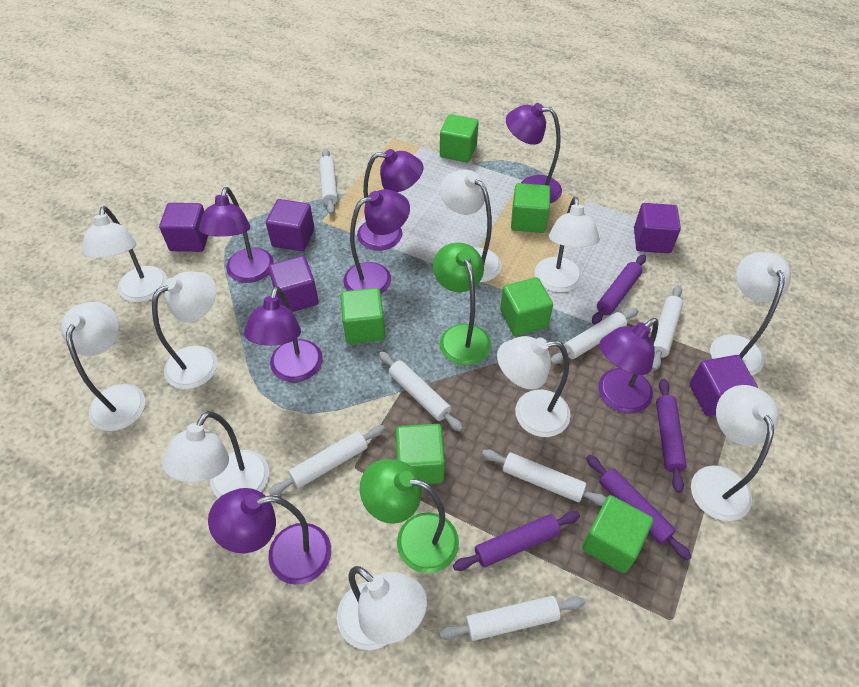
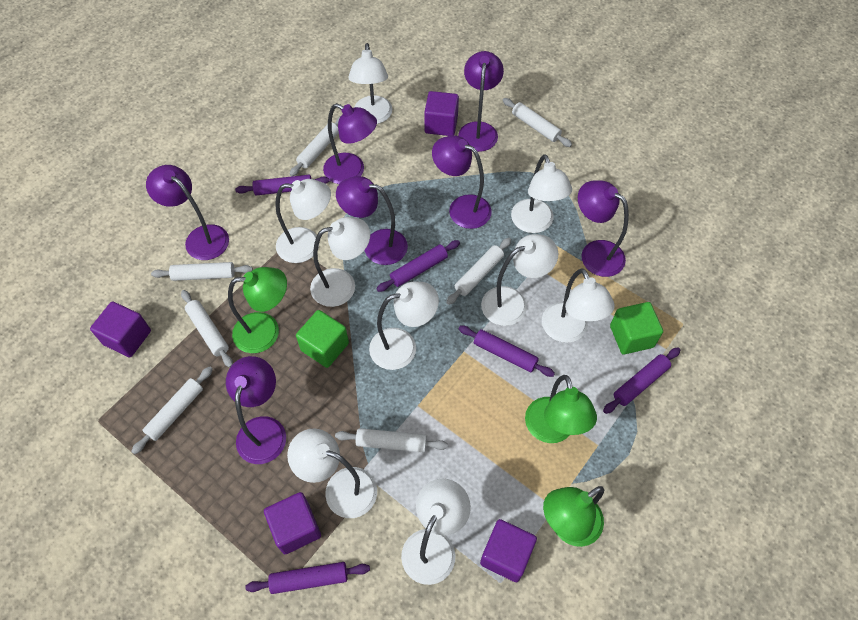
green cube: [341,288,385,344] [396,424,445,484] [440,114,479,163] [500,277,553,336] [511,183,550,233] [582,495,653,573] = 6 -> [296,310,349,368] [610,302,663,355] = 2
green lamp: [360,459,459,573] [433,243,491,365] = 2 -> [228,267,287,353] [525,375,597,443] [543,486,604,547] = 3
purple cube: [159,203,208,252] [266,199,314,251] [268,256,319,312] [634,203,681,253] [689,355,758,416] = 5 -> [90,301,151,357] [264,492,321,554] [424,91,459,136] [480,519,537,582] = 4
purple rolling pin: [453,511,580,571] [586,455,691,561] [592,254,646,324] [656,379,687,493] = 4 -> [235,175,329,196] [245,562,370,594] [376,240,460,292] [458,326,555,377] [603,347,680,414] = 5
white lamp: [61,302,145,431] [82,206,167,302] [152,271,218,389] [162,411,269,498] [337,566,427,650] [440,170,502,282] [497,336,571,437] [534,197,600,293] [691,385,779,521] [710,252,791,376] = 10 -> [275,179,331,263] [287,428,377,518] [310,217,370,307] [348,43,392,124] [369,281,439,370] [401,478,471,585] [481,234,558,326] [511,154,572,233] [542,268,615,343] = 9

